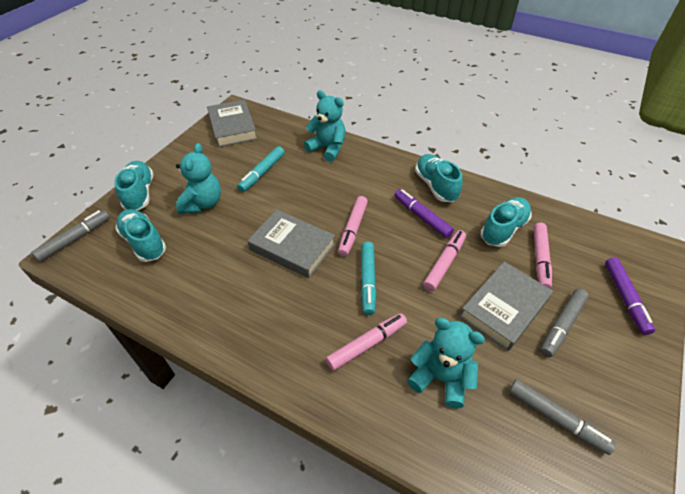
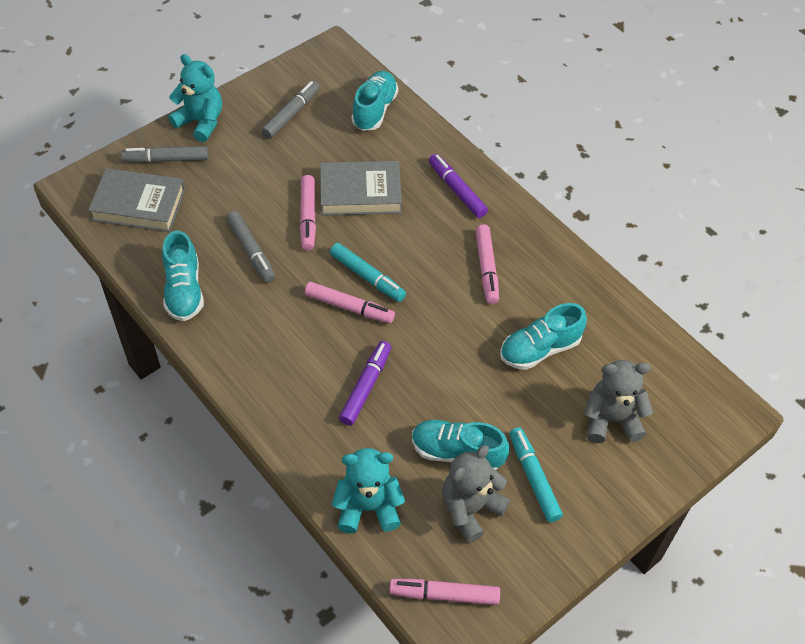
grey book: [207,100,257,147] [247,210,335,278] [459,261,553,351] = 3 -> [88,168,185,232] [320,161,402,216] = 2
grey teddy bear: none = 0 -> [442,445,510,543] [584,360,653,443] = 2
turquoise teddy bear: [176,143,221,214] [304,90,346,162] [407,318,485,409] = 3 -> [168,54,222,142] [332,448,405,533] = 2

